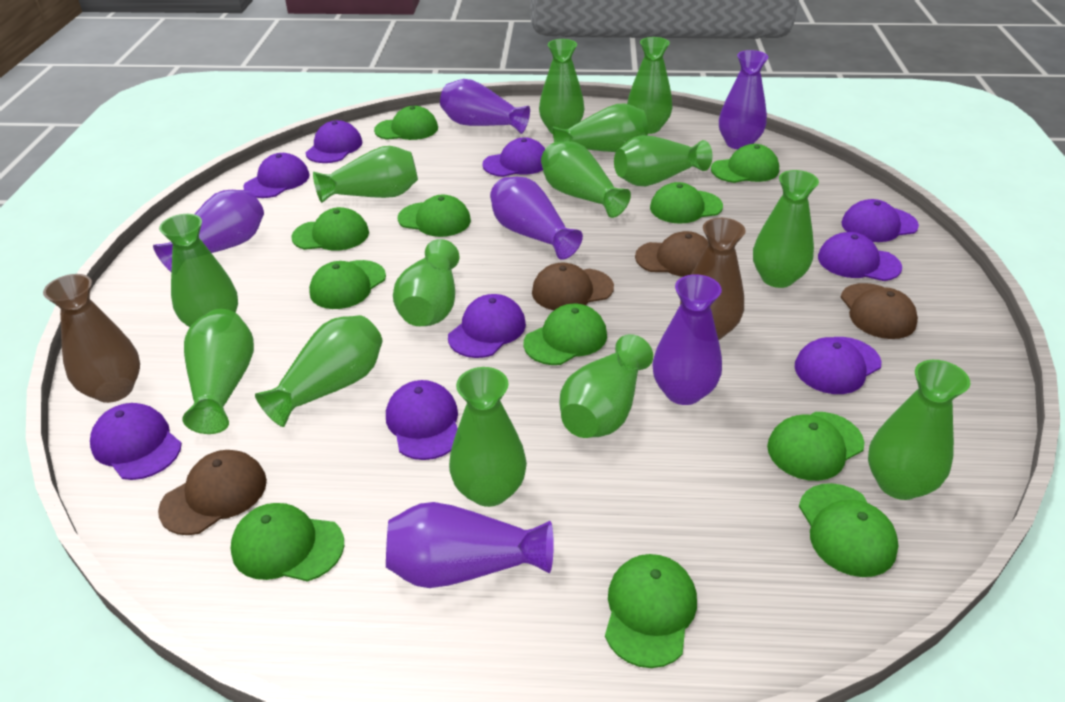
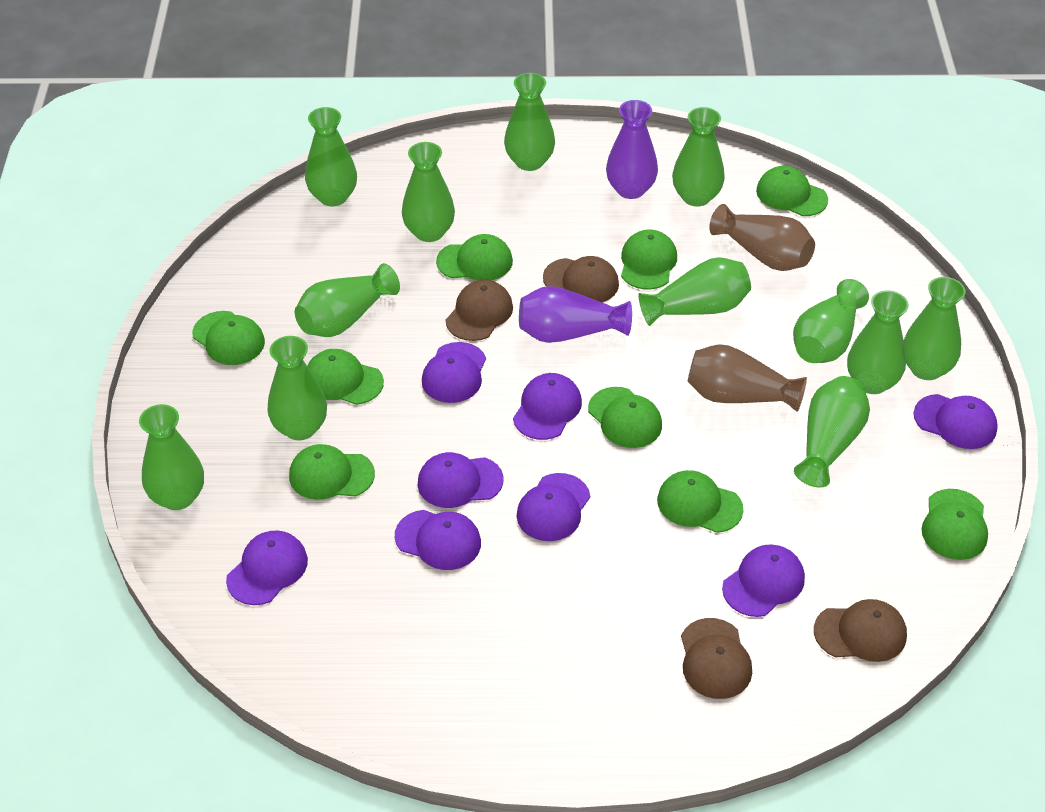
green cap: [231,503,344,581] [291,207,369,250] [309,260,386,309] [374,106,438,140] [398,195,471,237] [523,304,607,365] [605,554,697,668] [650,182,723,224] [711,144,779,183] [767,412,865,481] [799,483,899,577] = 11 -> [192,311,265,365] [289,444,375,500] [307,349,384,405] [436,234,513,280] [588,387,662,448] [621,230,677,290] [657,470,744,533] [756,166,828,216] [922,489,988,560] = 9
green vase: [159,214,238,327] [182,309,254,434] [255,315,382,427] [313,146,418,203] [393,239,459,326] [449,367,527,507] [539,39,584,134] [541,141,631,218] [552,103,648,152] [559,334,653,438] [614,135,712,186] [627,37,672,134] [753,170,819,288] [868,360,970,500] = 14 -> [139,404,204,510] [267,336,327,440] [295,263,400,337] [305,107,357,206] [402,142,455,242] [504,73,555,171] [638,257,751,326] [672,107,725,207] [793,279,869,363] [794,376,870,487] [847,290,909,394] [904,277,966,380] = 12
purple cap: [90,403,182,480] [243,153,310,198] [305,120,362,163] [386,380,458,460] [448,294,526,358] [482,137,545,177] [795,337,881,394] [818,232,902,281] [841,199,919,242] = 9 -> [226,530,308,605] [395,510,481,570] [418,452,503,508] [422,342,486,403] [513,373,582,440] [517,473,590,541] [722,544,805,617] [914,394,998,449] = 8
purple vase: [153,190,264,272] [386,502,554,588] [440,79,530,134] [490,177,583,260] [652,274,722,405] [719,50,769,149] = 6 -> [519,286,632,343] [606,100,658,199] = 2

